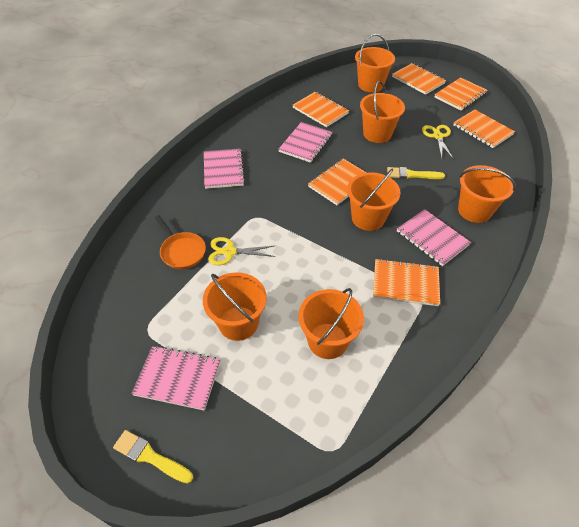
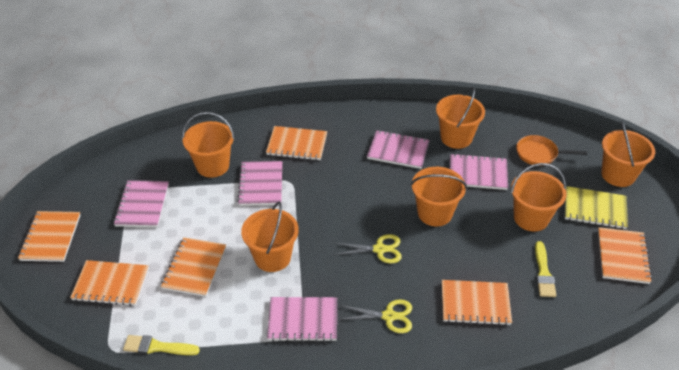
pink notebook: [131,346,220,410] [204,149,245,189] [278,122,333,163] [397,209,471,266] = 4 -> [114,180,169,227] [237,161,282,206] [267,297,337,342] [367,130,430,169] [450,154,508,190] = 5
yellow notebook: none = 0 -> [565,186,628,229] = 1

